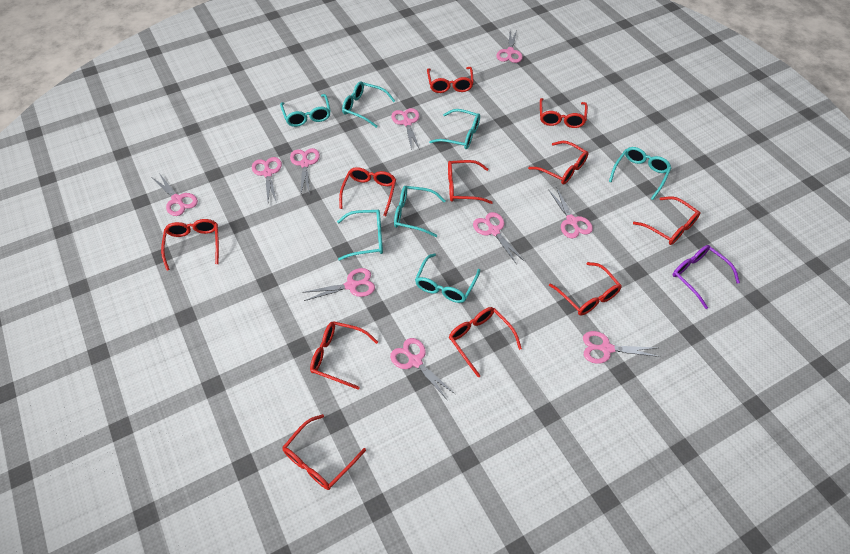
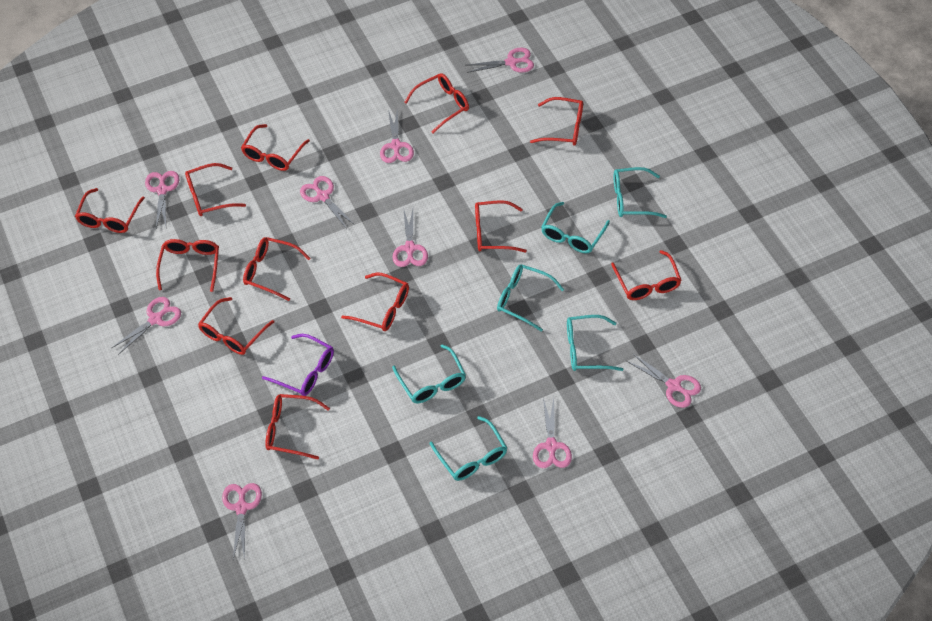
pink scissors: [152,173,198,216] [252,157,282,203] [290,148,320,195] [302,268,375,301] [390,338,455,401] [391,108,420,150] [473,212,524,265] [497,30,523,63] [548,187,593,238] [583,331,661,364] = 10 -> [112,297,181,355] [145,171,180,228] [222,483,262,560] [300,176,355,229] [380,108,414,163] [392,207,428,267] [467,48,534,73] [533,398,572,468] [626,353,701,408] = 9
red glasses: [161,219,219,271] [282,414,366,490] [310,321,378,390] [339,167,396,216] [427,67,474,93] [448,160,493,204] [449,307,522,377] [528,141,588,184] [540,98,588,128] [549,262,622,315] [633,196,700,245] = 11 -> [75,188,145,233] [156,239,219,292] [185,163,246,216] [198,297,274,355] [241,124,310,171] [243,237,311,301] [265,394,330,460] [341,273,409,331] [404,73,469,133] [475,200,527,252] [530,97,583,146] [611,250,682,300] = 12
turquoise glasses: [280,94,331,127] [337,210,383,261] [342,81,395,128] [394,186,446,237] [415,253,480,303] [429,109,480,149] [609,147,671,200] = 7 -> [392,344,466,403] [430,416,507,481] [497,264,564,332] [541,202,610,253] [567,315,624,371] [614,167,667,218] = 6

